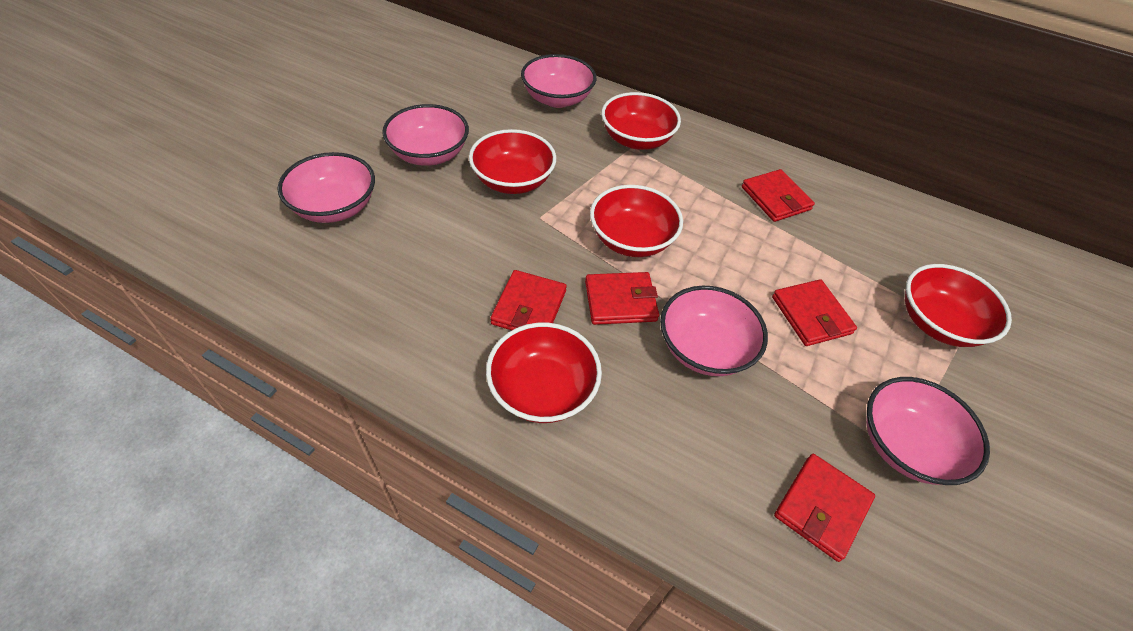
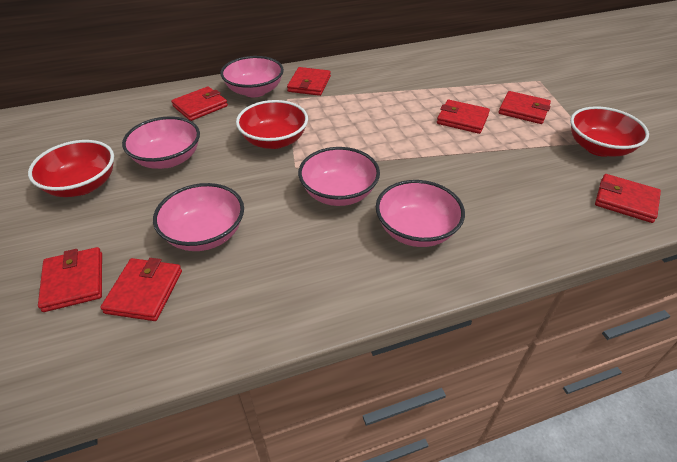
red bowl: [469,129,556,194] [486,323,602,423] [590,185,683,257] [601,92,681,150] [905,264,1012,347] = 5 -> [28,140,114,197] [236,100,308,149] [570,106,649,157] = 3
red wallet: [490,270,567,330] [585,272,659,325] [742,169,815,222] [772,279,857,346] [774,454,875,562] = 5 -> [38,247,102,312] [100,258,182,321] [171,86,228,121] [287,67,331,96] [437,100,490,134] [499,91,551,124] [595,174,661,223] = 7

